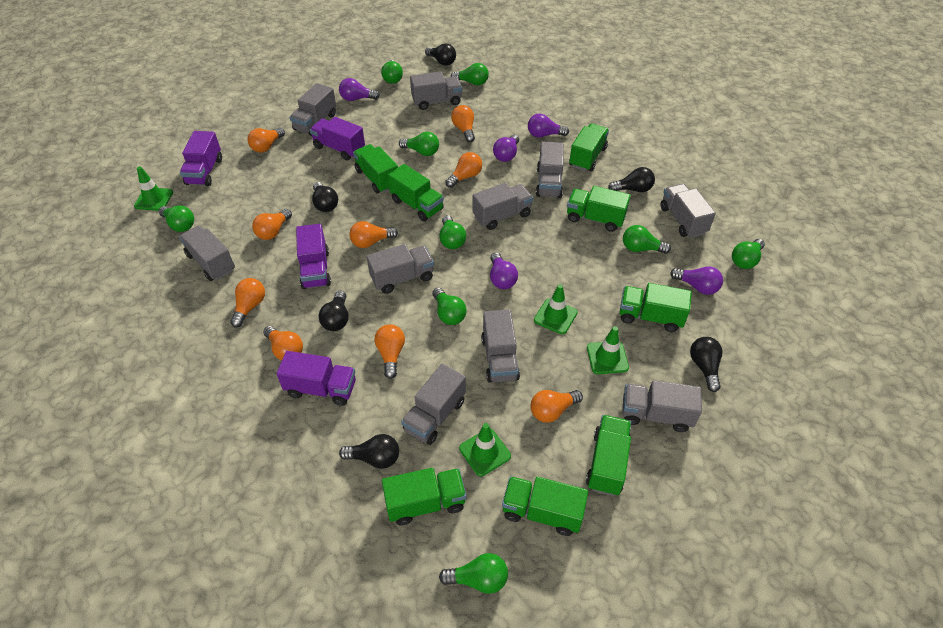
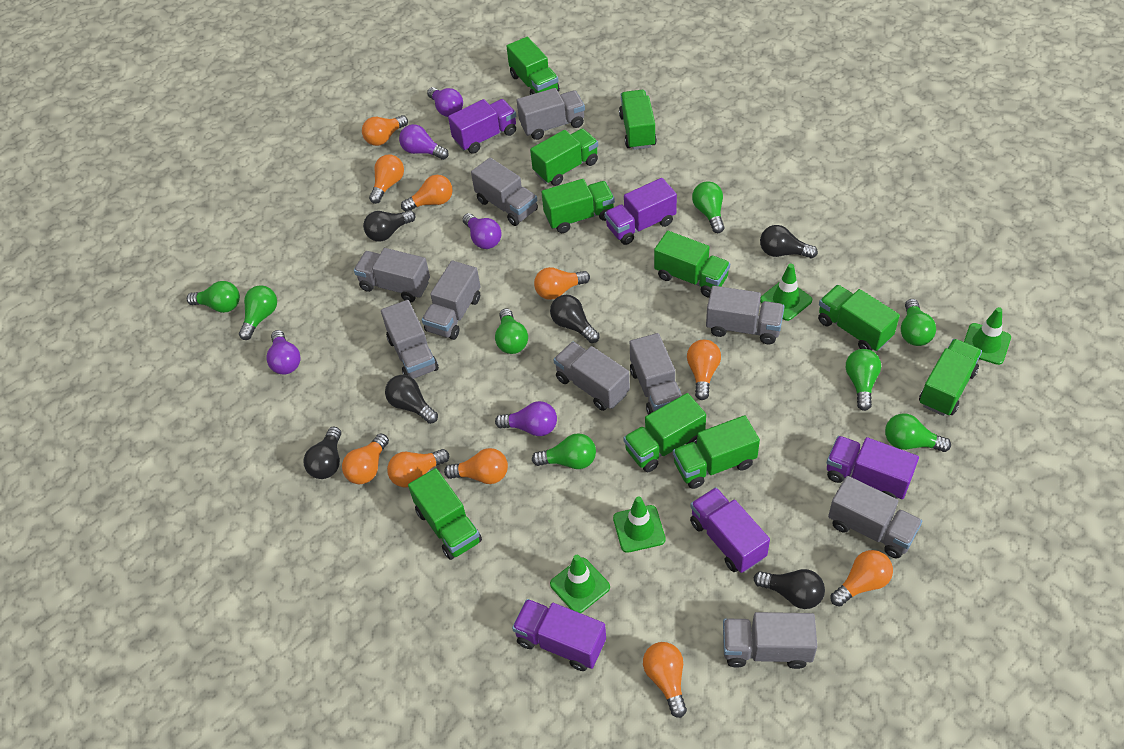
green light bulb: [159,205,194,232] [381,60,403,84] [399,132,439,156] [432,287,467,325] [439,215,466,249] [439,553,508,594] [451,63,489,86] [623,225,671,254] [732,239,765,269] = 9 -> [187,281,240,313] [239,285,277,340] [495,308,528,354] [532,433,596,469] [692,181,724,233] [846,349,881,411] [885,414,951,452] [901,299,936,346] = 8
green truck: [353,144,398,193] [382,468,466,525] [388,164,444,221] [502,476,588,536] [567,186,631,232] [569,123,609,171] [586,415,631,496] [620,283,692,332] = 8 -> [408,468,482,560] [506,37,560,95] [530,128,598,186] [542,179,615,233] [619,90,657,150] [624,393,706,472] [654,231,730,298] [673,415,760,489] [818,285,900,351] [919,339,982,416] = 10
orange light bulb: [230,278,265,327] [248,127,285,153] [252,209,292,240] [263,326,303,361] [349,221,398,248] [375,324,405,379] [445,152,482,188] [451,105,475,142] [531,390,583,423] = 9 -> [342,433,389,484] [362,115,408,146] [369,154,404,204] [387,449,449,487] [401,175,453,211] [444,448,508,484] [534,267,590,300] [643,642,687,718] [687,340,721,400] [831,550,893,607] = 10
purple truck: [180,131,222,186] [277,351,356,406] [296,224,331,289] [310,117,365,160] = 4 -> [448,99,516,154] [512,599,606,671] [605,178,677,245] [690,487,770,573] [827,436,919,499] = 5

